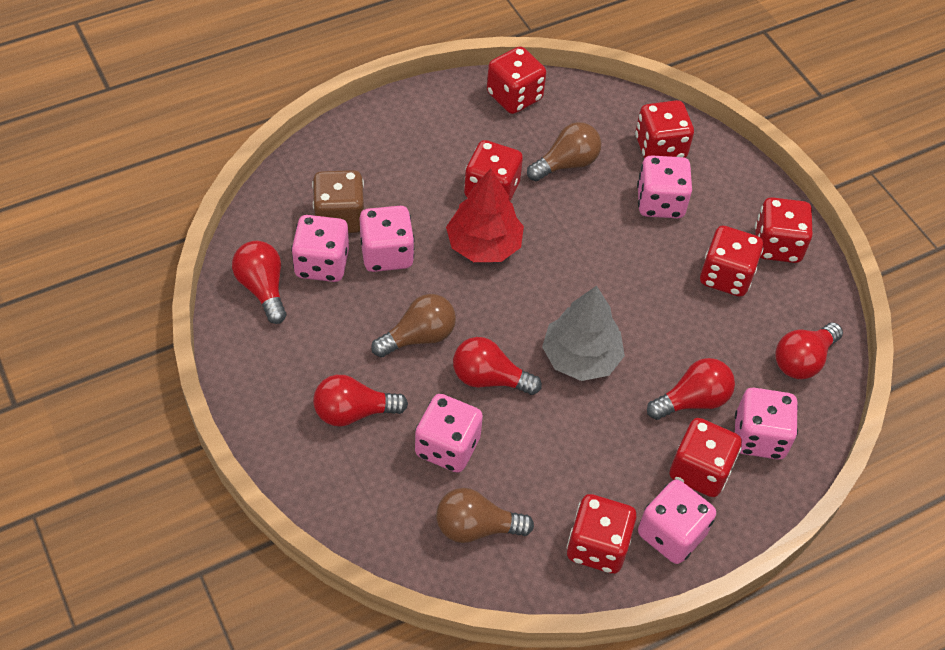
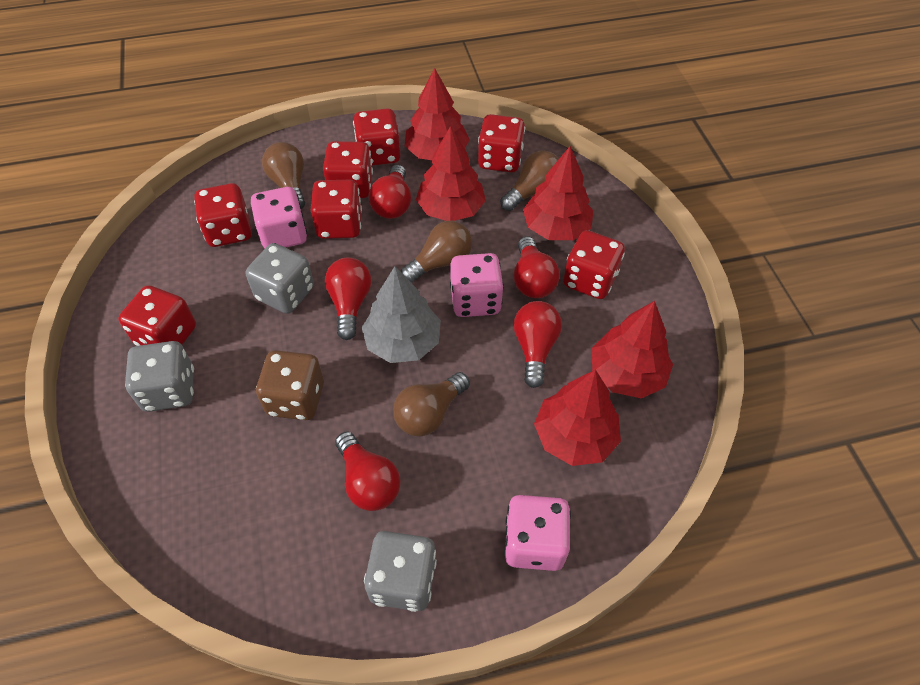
brown light bulb: [371,294,456,357] [436,488,534,543] [527,122,601,181] = 3 -> [262,142,305,209] [393,372,470,436] [401,221,472,283] [500,151,559,211] = 4
grey dice: none = 0 -> [125,341,194,412] [246,243,314,314] [364,531,437,612] = 3
pink dice: [291,215,349,282] [360,206,415,272] [415,394,483,473] [637,155,692,218] [638,480,716,564] [735,388,798,460] = 6 -> [251,187,307,248] [450,253,504,317] [504,495,571,571] = 3
red tree: [446,169,524,262] = 1 -> [405,68,470,160] [416,126,486,221] [523,146,594,240] [534,370,621,466] [592,301,673,399] = 5

